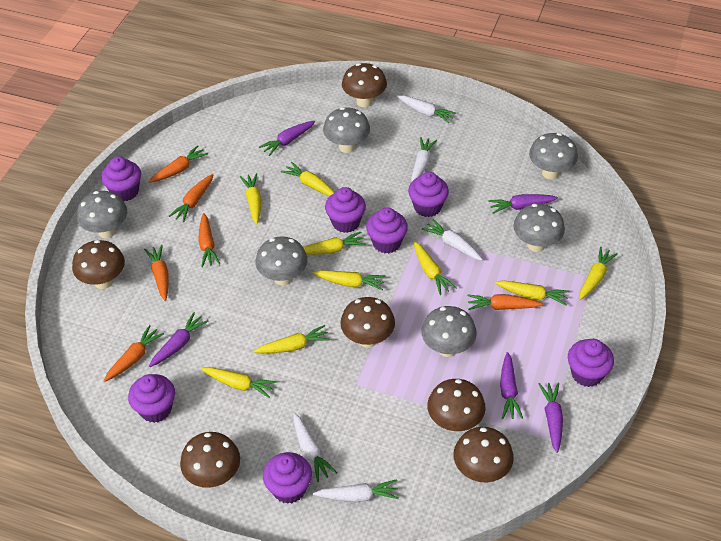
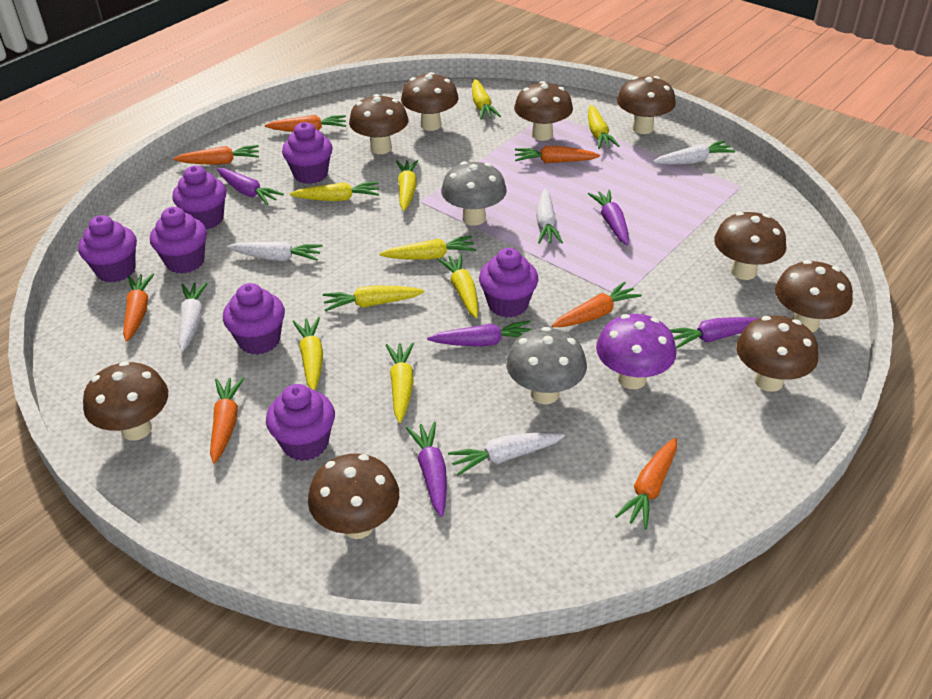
brown mushroom: [72,240,125,289] [180,432,240,488] [340,297,395,348] [342,63,387,107] [427,379,486,432] [454,427,514,483] = 6 -> [83,361,168,441] [308,453,399,539] [349,94,409,154] [401,72,459,131] [514,81,573,141] [617,76,676,134] [714,212,786,280] [736,316,818,392] [775,260,853,332] = 9
grey mushroom: [77,191,127,238] [255,236,308,285] [323,107,370,153] [421,306,477,357] [513,204,565,252] [529,133,578,179] = 6 -> [441,161,507,225] [506,327,587,404] = 2
orange carrot: [104,325,164,382] [144,245,169,301] [149,145,208,183] [169,174,213,222] [198,213,220,267] [467,294,543,310] = 6 -> [123,273,154,342] [173,145,259,165] [210,377,244,464] [265,115,346,132] [515,146,600,163] [552,282,642,327] [615,438,677,529] = 7
purple mushroom: none = 0 -> [596,314,676,389] = 1

